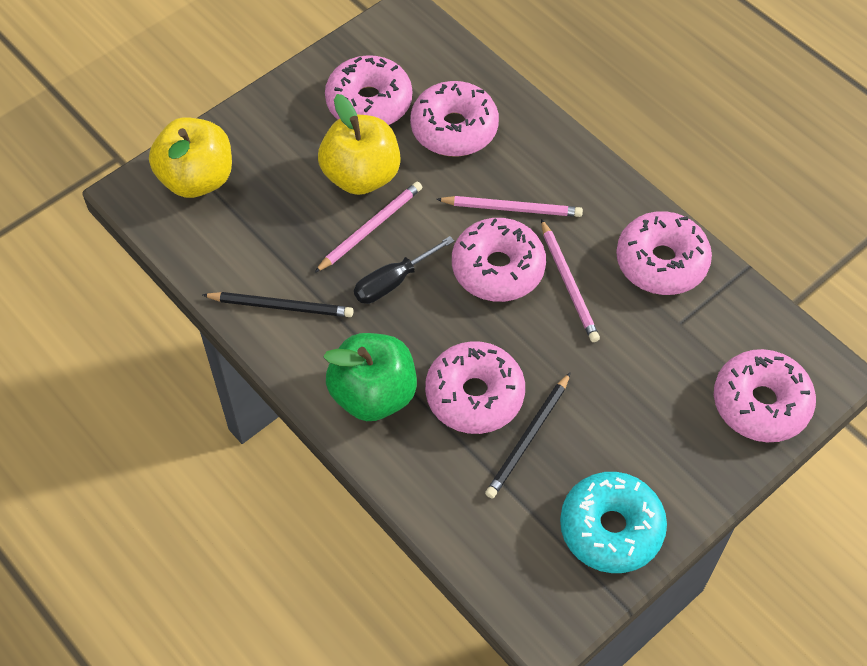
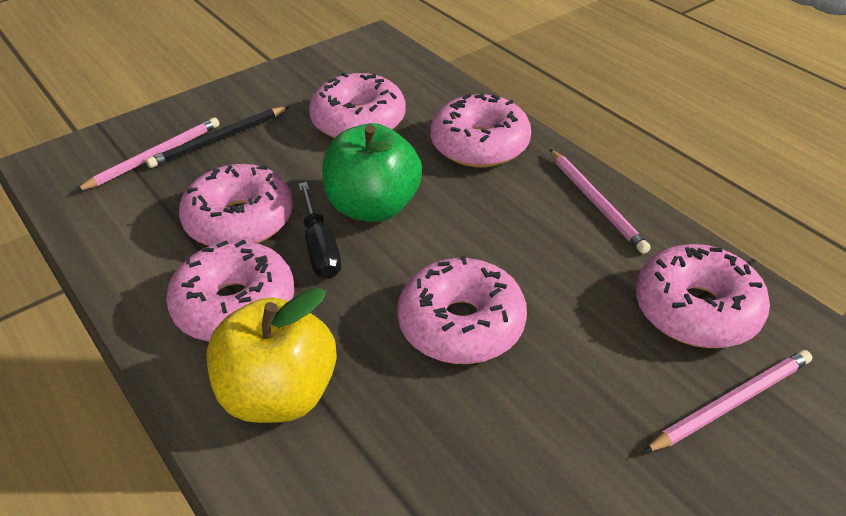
black pencil: [202,292,353,317] [485,372,571,499] = 2 -> [146,106,289,168] = 1
turquoise donut: [560,472,667,573] = 1 -> none = 0
yellow apple: [149,117,232,198] [318,94,401,195] = 2 -> [207,288,337,423] = 1

